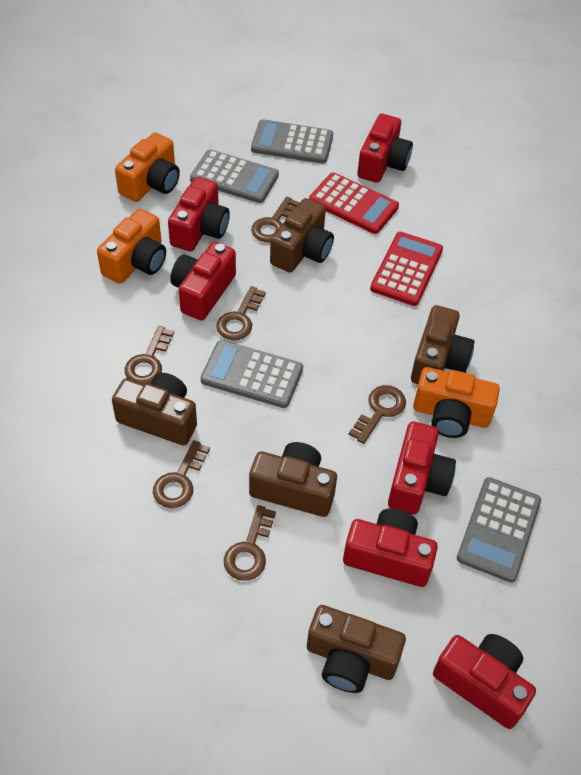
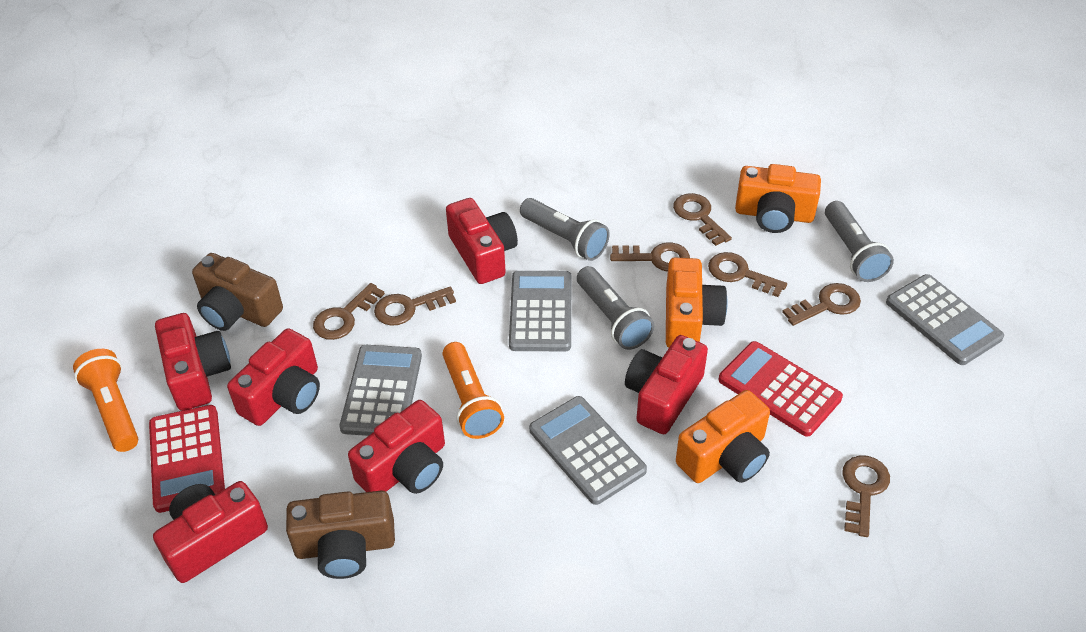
brown camera: [112,373,197,445] [249,442,337,517] [270,198,334,273] [307,605,406,693] [411,305,475,384] = 5 -> [192,253,283,331] [286,490,395,579] = 2
brown key: [125,326,174,384] [153,440,210,508] [216,286,266,340] [224,505,276,581] [251,197,300,242] [349,385,406,444] = 6 -> [313,283,385,340] [374,287,456,326] [610,243,690,272] [673,193,732,246] [708,252,787,297] [782,283,861,326] [842,455,890,537] = 7
grey flashlight: none = 0 -> [520,198,610,261] [577,266,654,350] [825,201,894,282] = 3
orange flashlight: none = 0 -> [73,349,138,452] [443,342,504,439] = 2

